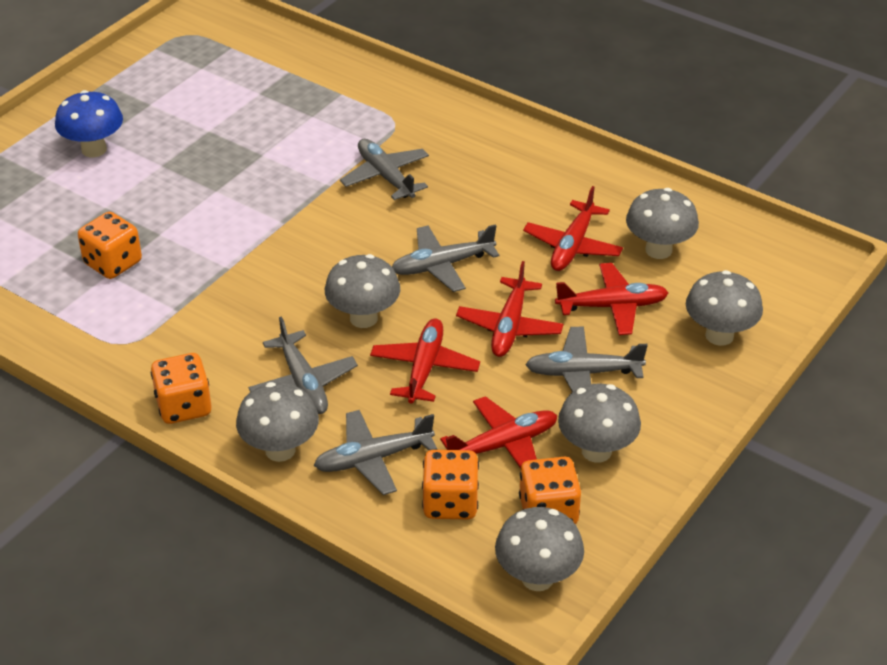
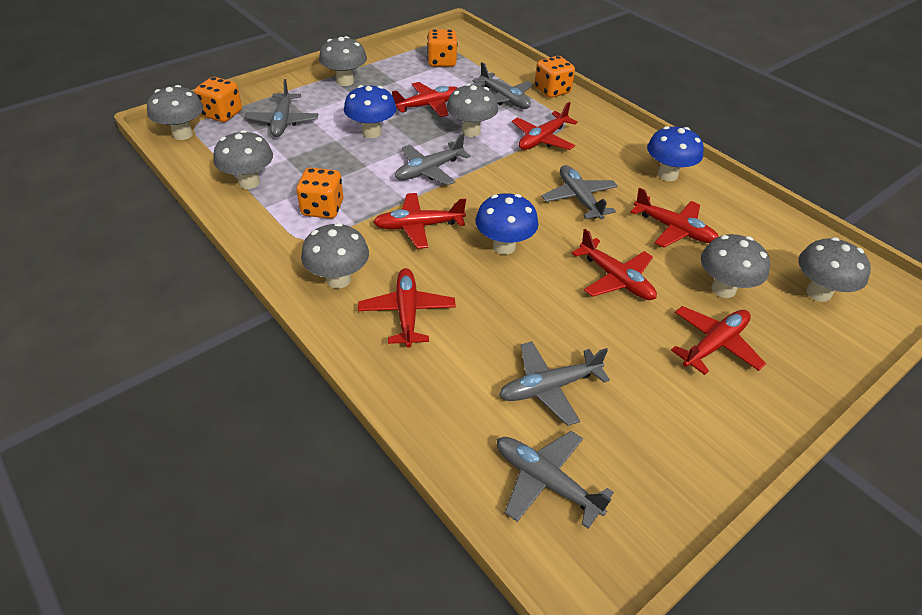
blue mushroom: [55,90,123,157] = 1 -> [344,85,397,138] [475,193,539,254] [647,126,704,181] = 3
grey mushroom: [236,382,319,462] [325,254,400,328] [495,507,584,591] [558,383,641,463] [626,188,699,259] [686,270,763,346] = 6 -> [147,85,203,140] [213,130,273,189] [301,223,369,288] [319,36,367,86] [446,84,498,137] [701,234,770,298] [798,237,871,302] = 7
grey plane: [248,317,358,414] [314,410,438,495] [340,139,429,200] [392,224,499,292] [525,327,648,392] = 5 -> [244,79,318,137] [395,134,470,186] [472,62,533,109] [497,431,614,529] [499,341,610,426] [542,165,618,220] = 6
red plane: [370,319,480,404] [440,396,558,468] [456,261,564,357] [523,186,623,271] [555,263,669,335] = 5 -> [358,268,456,348] [373,193,466,249] [392,82,458,117] [512,102,578,150] [572,229,657,300] [630,188,719,248] [671,306,766,375] = 7

